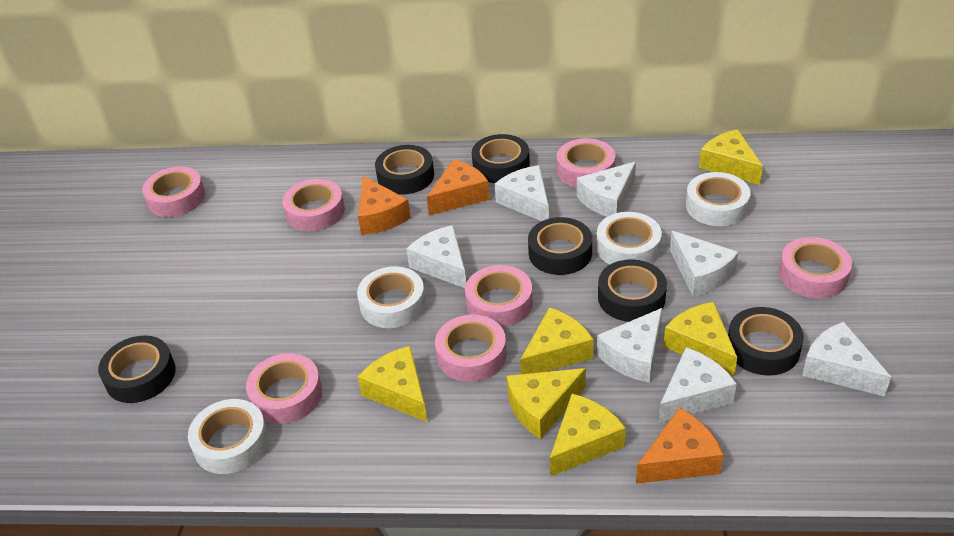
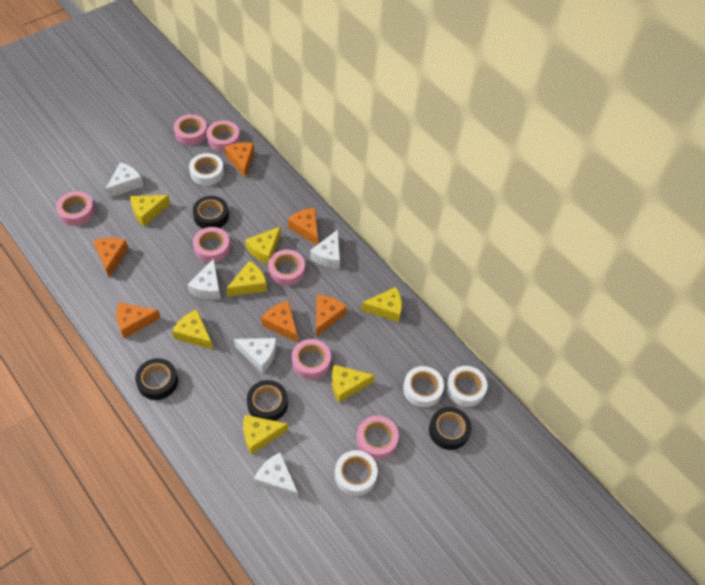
black tape: [98,335,176,403] [375,145,434,195] [472,134,530,183] [528,217,592,275] [598,259,667,322] [728,307,804,375] = 6 -> [135,358,178,400] [193,196,229,229] [247,380,288,421] [429,407,472,450] = 4
orange cheese: [358,176,411,235] [427,159,490,215] [636,408,723,484] = 3 -> [93,238,128,277] [116,302,161,339] [225,142,254,178] [261,301,297,342] [288,208,318,245] [316,295,347,337] = 6
white cheese: [406,225,466,288] [495,165,549,221] [577,162,636,217] [597,308,662,383] [658,348,737,423] [670,231,738,297] [802,322,891,397] = 7 -> [105,162,143,198] [188,259,221,300] [234,338,276,373] [254,452,298,498] [310,230,340,269] = 5
yellow cheese: [358,346,427,422] [507,368,586,439] [520,307,594,374] [550,394,626,477] [663,302,737,377] [699,129,763,185] = 6 -> [130,195,170,226] [172,310,213,350] [226,261,267,296] [243,415,288,455] [245,226,281,264] [332,365,375,403] [361,287,402,322] = 7

